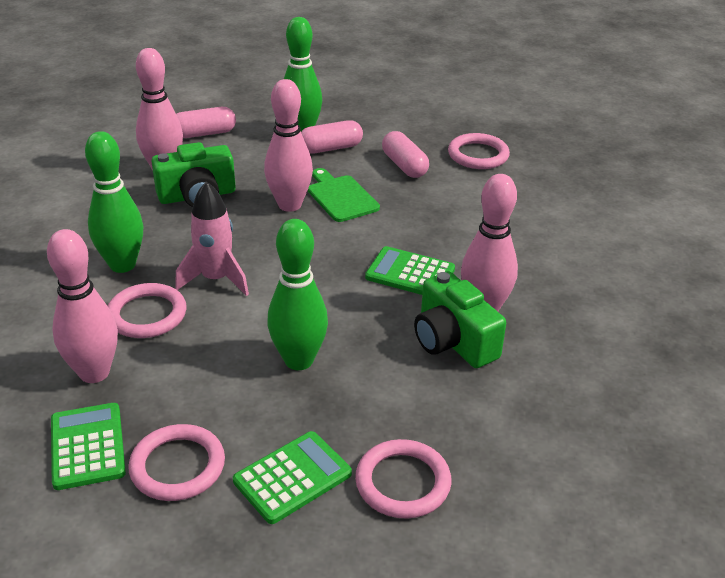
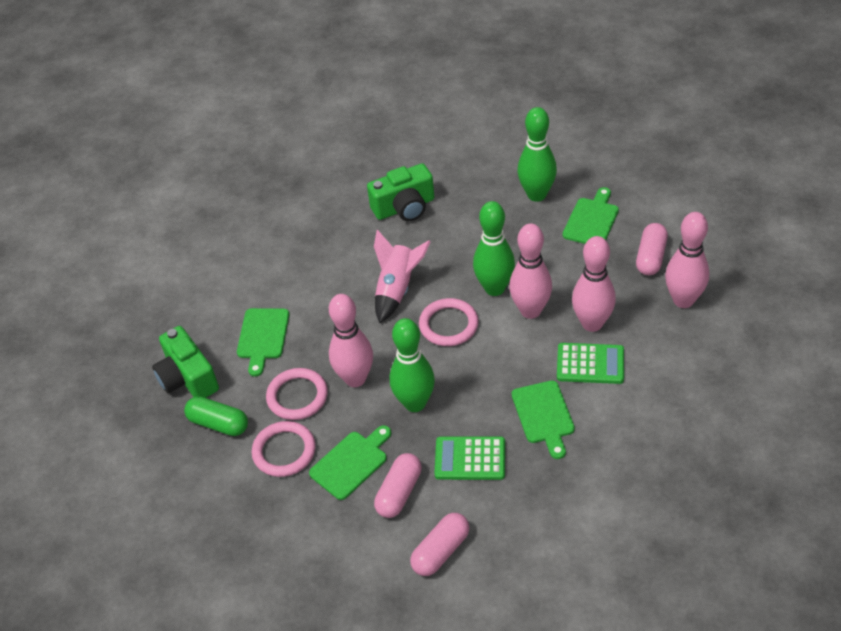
green calculator: [51,403,126,490] [233,431,352,524] [365,246,455,295] = 3 -> [434,436,505,480] [557,343,624,384] = 2
green capsule: none = 0 -> [184,396,248,436] = 1
green cutting board: [308,168,380,222] = 1 -> [237,308,289,377] [309,425,391,500] [512,380,575,459] [562,187,619,244] = 4
pink ring: [108,283,187,338] [128,424,225,501] [355,439,452,519] [448,133,510,169] = 4 -> [251,421,316,477] [266,368,328,420] [419,298,479,346] = 3

